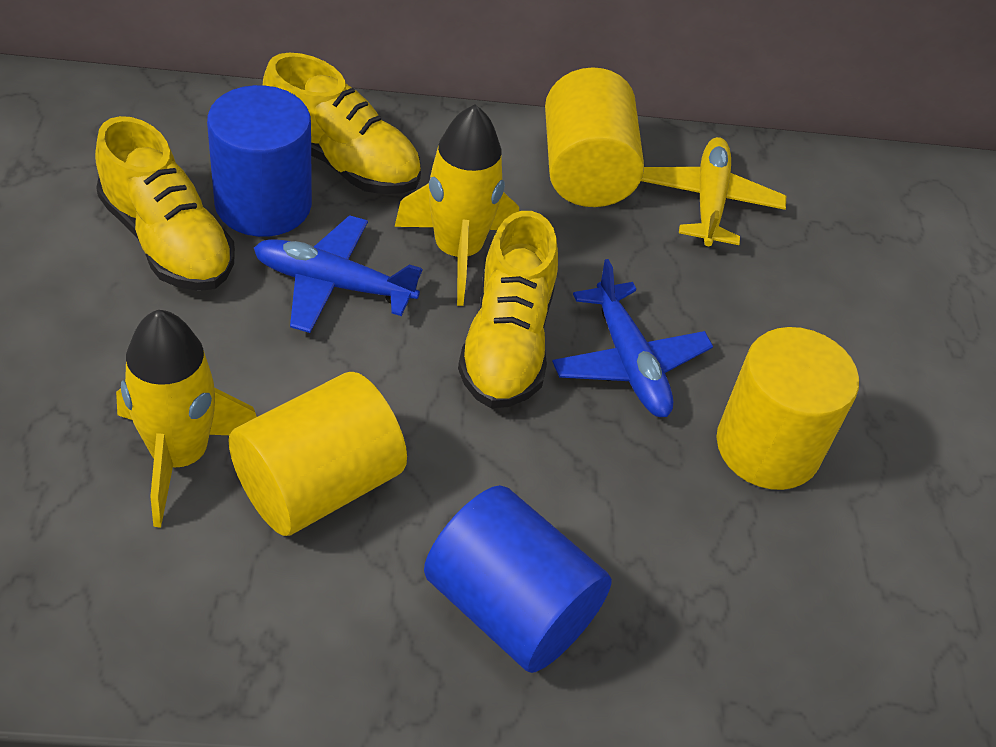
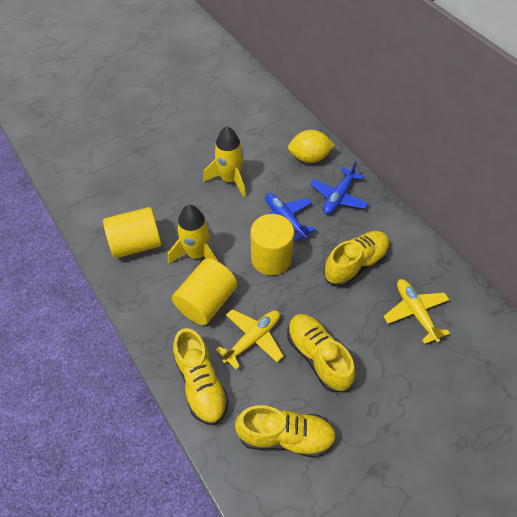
blue cylinder: [207,85,312,237] [424,485,612,673] = 2 -> none = 0
yellow lemon: none = 0 -> [288,130,335,163] = 1
yellow plane: [641,137,786,246] = 1 -> [216,309,283,370] [383,279,450,344] = 2
yellow shoe: [95,116,235,291] [263,53,421,194] [458,211,558,408] = 3 -> [173,328,229,425] [235,405,337,458] [287,314,355,392] [323,231,389,287] = 4

